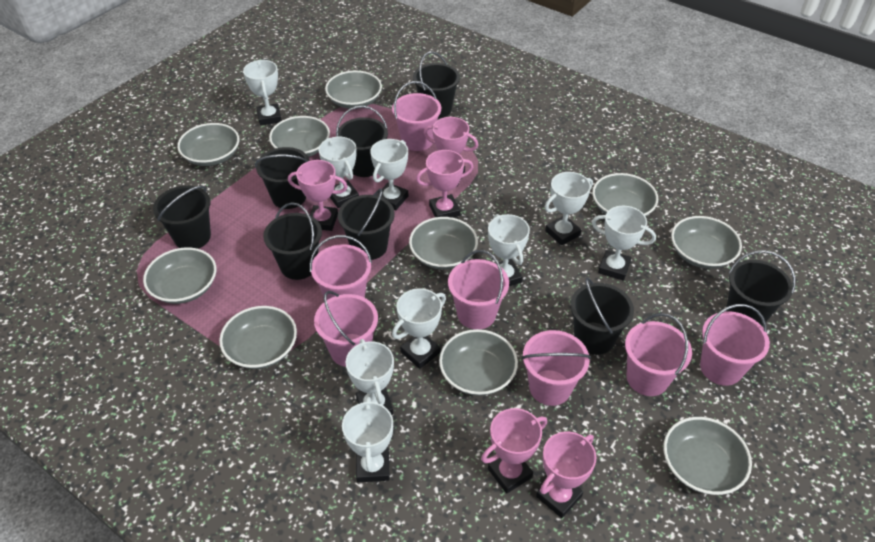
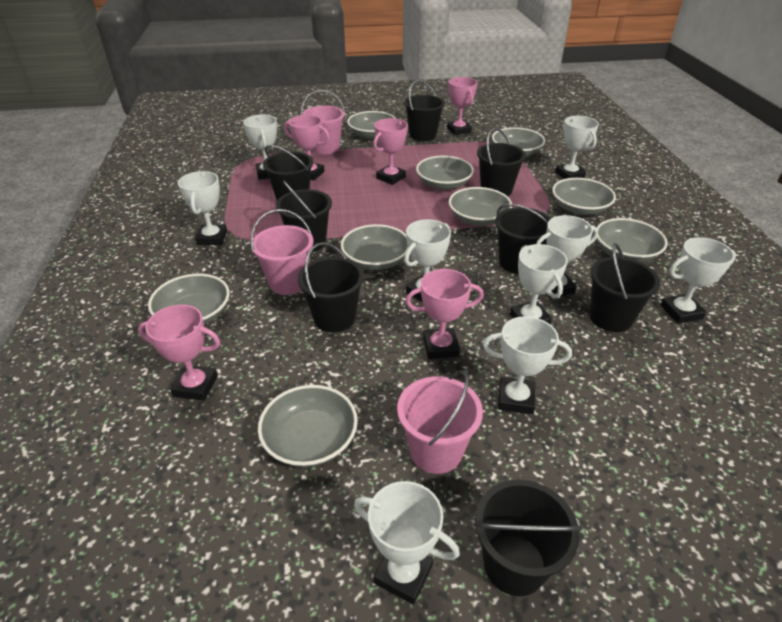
grey bowl: [143,248,216,304] [177,123,239,166] [219,306,297,369] [269,116,330,157] [325,71,382,109] [409,217,478,270] [439,329,518,396] [592,173,658,216] [664,417,752,495] [671,216,742,269] = 10 -> [148,274,229,325] [258,385,358,467] [341,224,408,270] [347,111,395,139] [416,156,474,190] [449,187,512,226] [492,127,545,156] [552,178,616,215] [596,218,668,262] = 9
pink bucket: [310,235,372,300] [314,291,378,367] [392,81,441,151] [448,250,509,329] [522,330,591,406] [625,313,692,396] [700,304,770,386] = 7 -> [250,209,314,295] [301,90,345,154] [397,371,483,474] = 3

